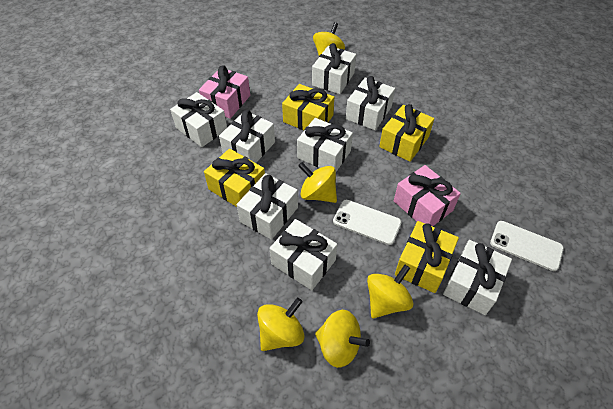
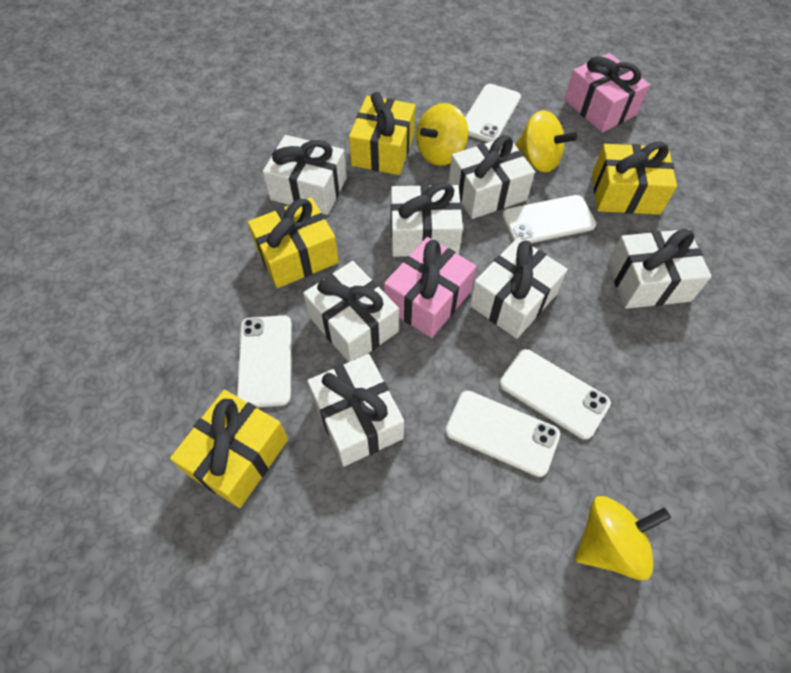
white gift: [170,92,227,147] [219,110,275,163] [237,173,298,240] [270,219,337,290] [297,118,353,172] [312,43,356,94] [346,76,395,130] [443,240,512,315] = 8 -> [263,135,347,215] [303,261,399,362] [307,354,404,466] [391,182,463,257] [449,135,535,219] [470,237,568,339] [608,229,712,309] = 7
white phone: [333,200,402,245] [490,221,564,271] = 2 -> [237,315,292,408] [445,391,560,477] [465,84,521,142] [499,349,611,440] [502,195,596,243] = 5
yellow spinning top: [257,297,304,351] [298,162,337,203] [313,22,345,56] [315,310,370,368] [367,265,414,318] = 5 -> [416,103,468,166] [515,110,578,173] [575,496,671,580] = 3

